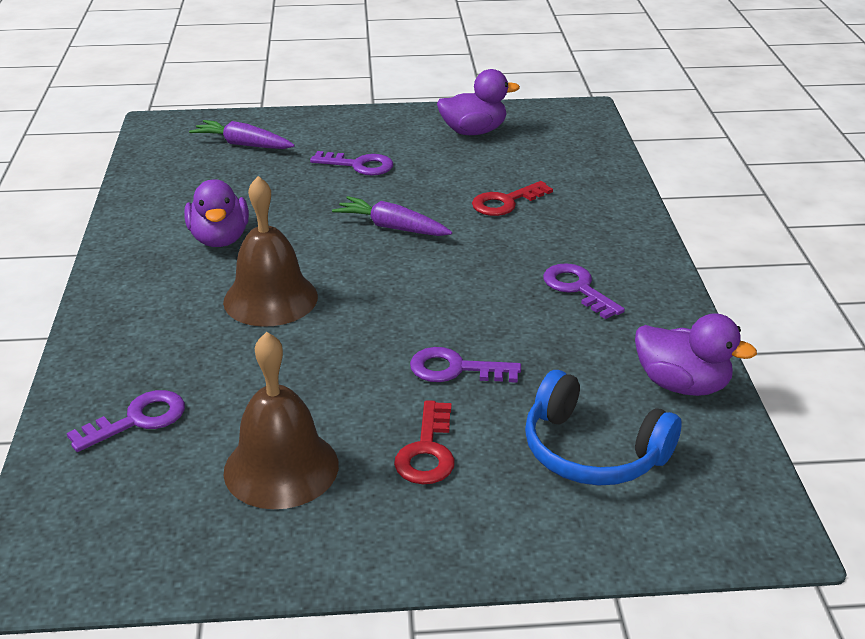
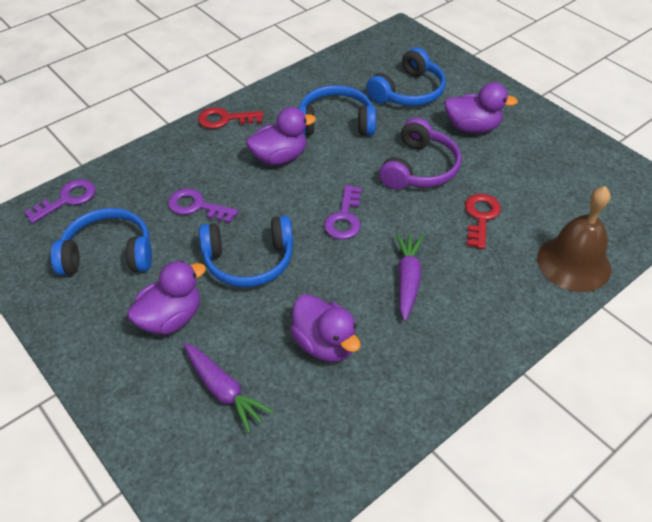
blue headphones: [525,370,681,486] = 1 -> [51,208,152,275] [199,215,293,287] [298,85,376,136] [366,48,446,106] = 4
brown bell: [223,176,318,327] [223,332,339,509] = 2 -> [537,186,611,292] = 1
purple duck: [184,179,249,247] [437,69,520,135] [635,313,757,396] = 3 -> [127,260,206,335] [246,107,316,165] [290,294,361,362] [444,82,518,133] = 4
purple headphones: none = 0 -> [379,118,462,190] = 1
purple key: [67,390,185,452] [310,151,393,176] [410,347,521,383] [543,263,625,319] = 4 -> [24,179,96,223] [168,189,238,223] [324,185,362,239] = 3

